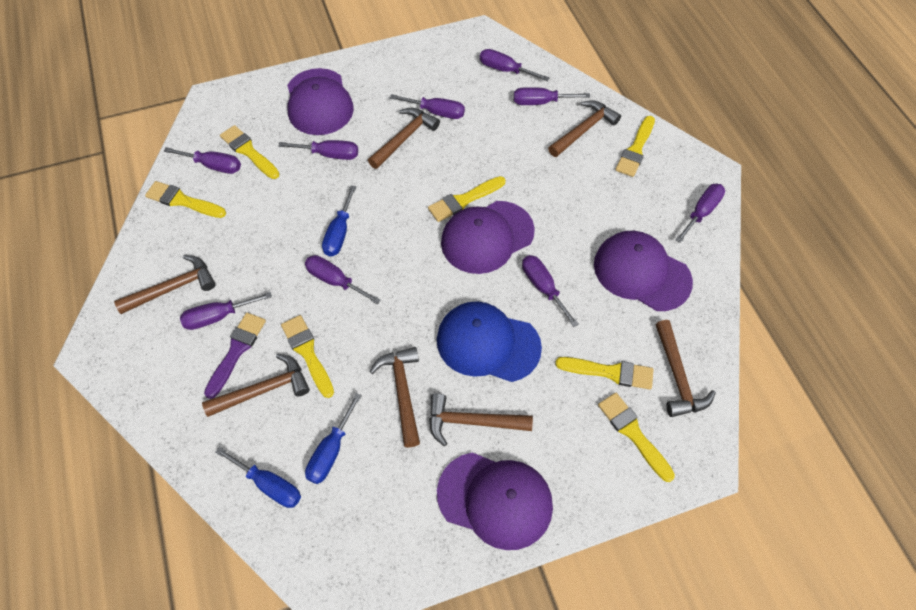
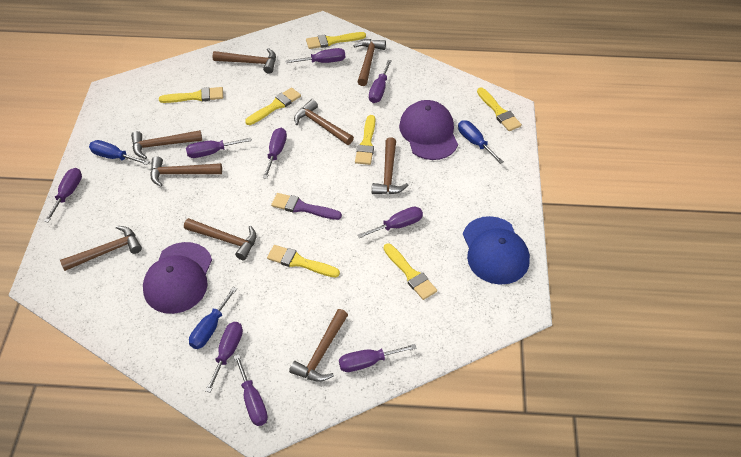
brown hammer: [114,255,216,314] [202,354,310,417] [368,108,440,169] [370,347,420,448] [429,393,533,446] [548,100,621,157] [655,320,716,417] = 7 -> [60,226,142,271] [131,130,202,159] [150,156,222,187] [184,218,257,260] [212,48,276,74] [289,309,348,382] [294,99,354,145] [353,39,386,86] [372,137,408,194] = 9
purple cap: [287,68,354,135] [437,452,553,550] [441,201,535,274] [594,231,693,311] = 4 -> [143,242,212,314] [399,100,458,160] = 2

